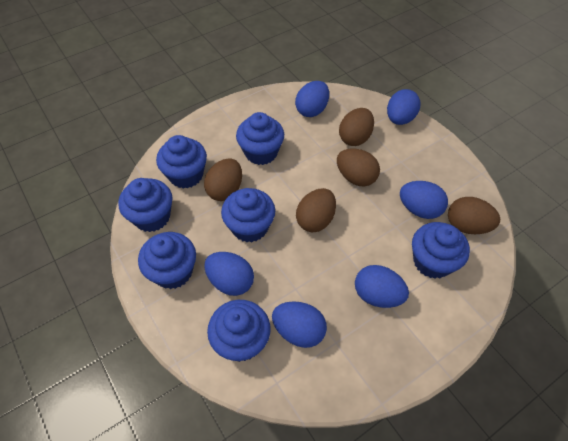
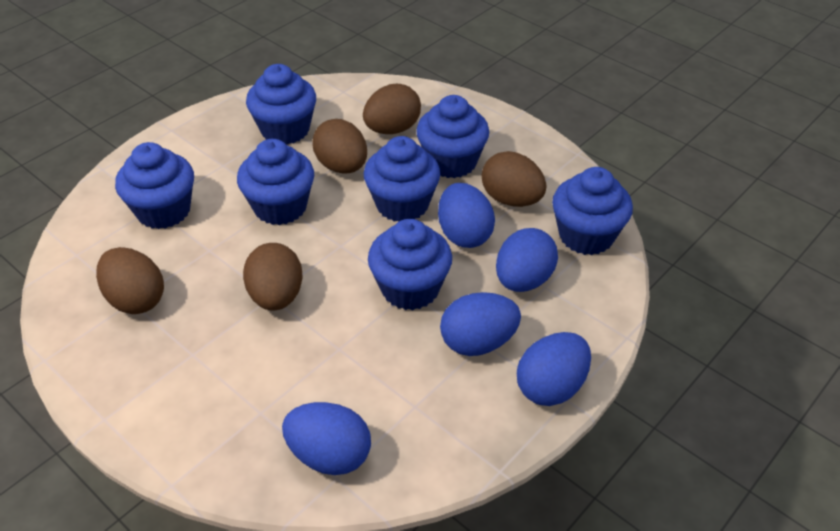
blue egg: [204,252,254,296] [272,301,327,348] [295,81,329,117] [355,265,409,308] [387,89,420,125] [400,181,448,219] = 6 -> [282,402,371,475] [438,183,495,248] [440,292,521,356] [496,228,558,292] [517,332,591,406] = 5

